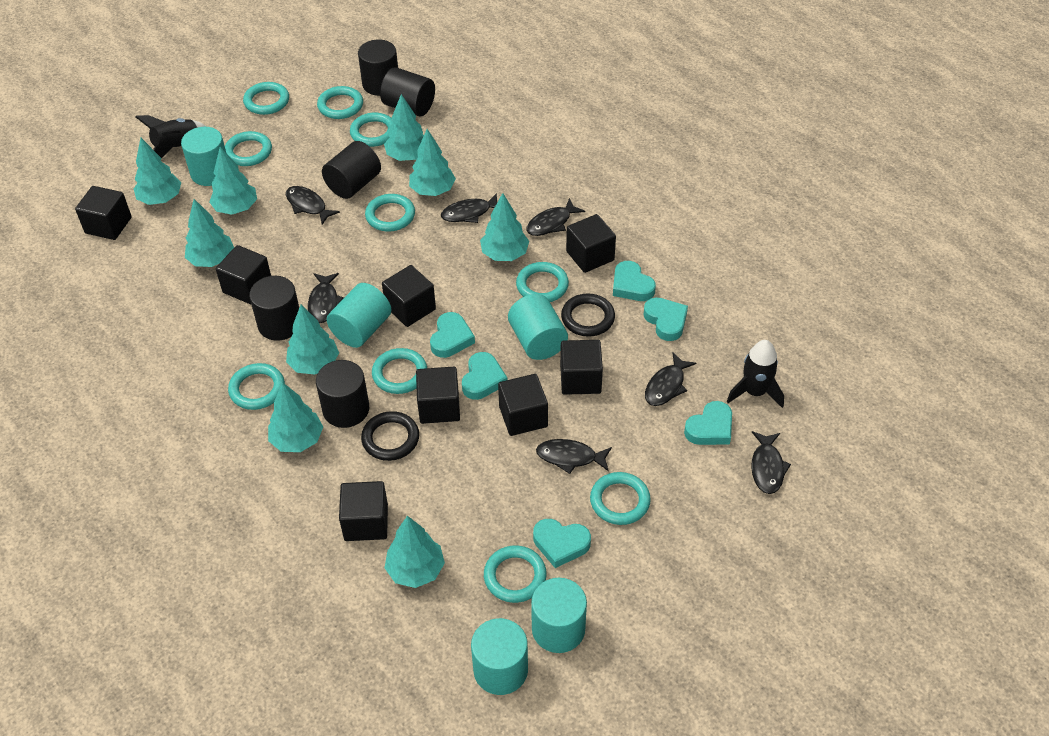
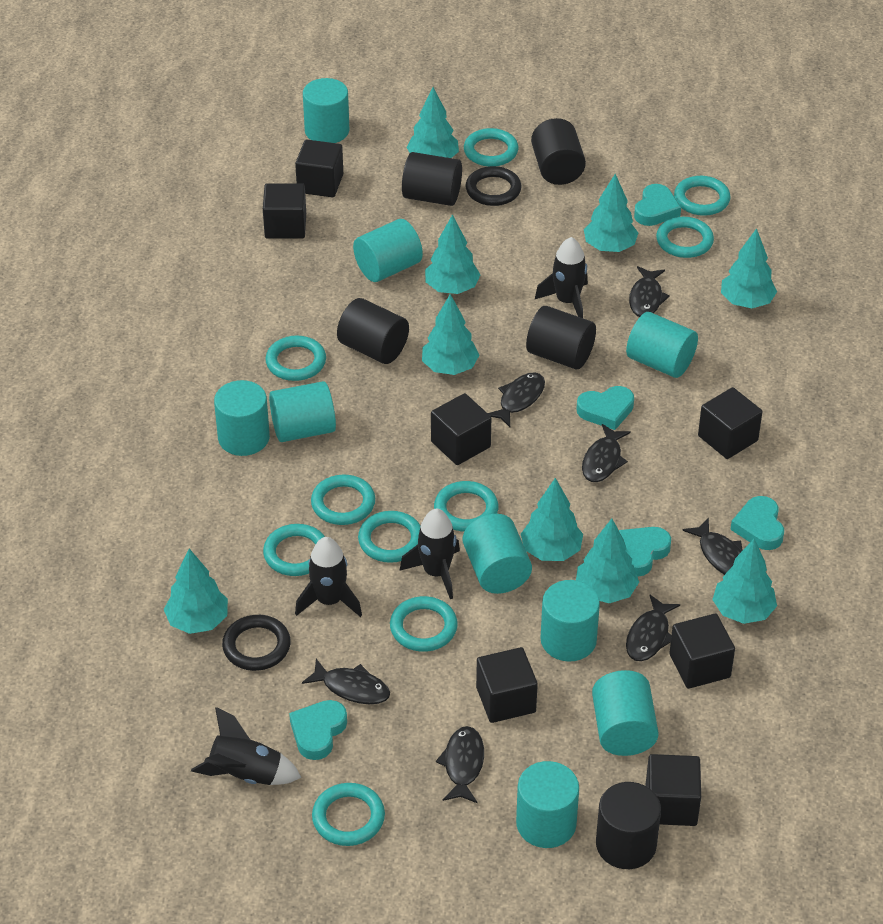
black cube: [75,186,132,240] [216,245,271,304] [339,481,388,541] [382,265,436,327] [416,367,460,424] [498,374,548,436] [560,340,603,395] [566,214,616,273] = 8 -> [263,183,306,239] [295,139,343,197] [431,393,491,465] [476,647,538,723] [646,754,701,826] [669,614,735,689] [698,387,762,459] = 7
black rocket: [135,115,206,159] [727,340,784,408] = 2 -> [191,707,302,785] [295,537,362,617] [400,509,460,599] [535,237,588,318] = 4
turquoise cylinder: [181,127,226,186] [327,283,391,348] [471,618,528,695] [508,294,568,360] [531,578,587,653] = 5 -> [214,380,270,456] [269,381,336,442] [303,78,349,143] [353,219,423,282] [463,514,532,594] [516,761,579,848] [541,580,600,662] [592,670,659,756] [626,312,698,378] = 9
turquoise heart: [430,312,475,358] [462,352,507,400] [533,519,591,568] [613,261,656,301] [644,298,688,341] [684,401,732,445] = 6 -> [289,700,347,760] [577,386,634,430] [619,527,671,577] [634,184,681,226] [730,496,784,550] = 5

